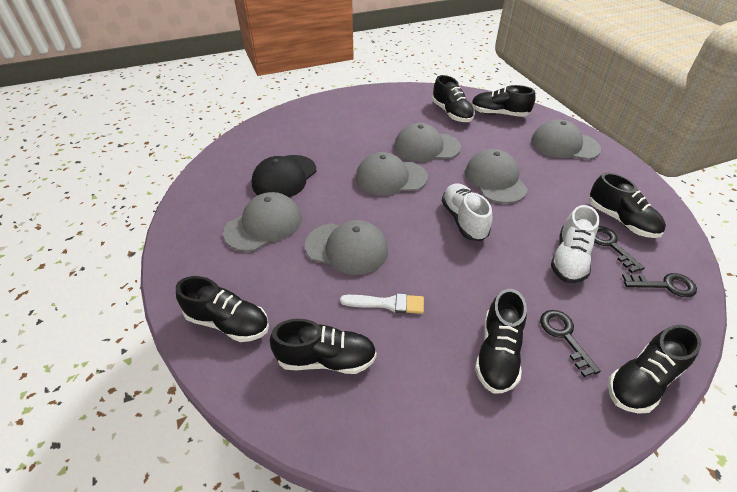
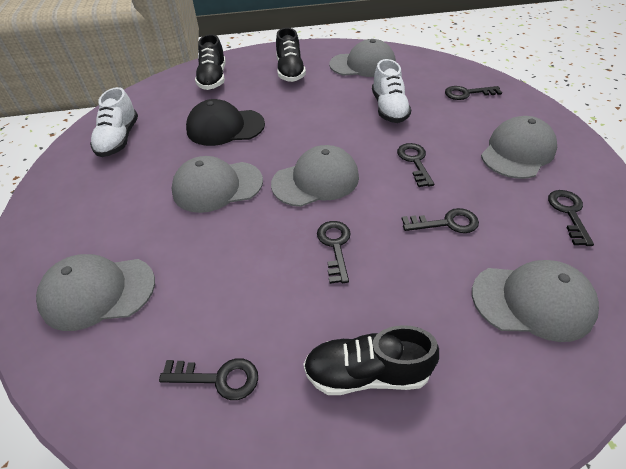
black key: [540,310,601,377] [594,226,645,273] [622,273,697,297] = 3 -> [159,358,258,400] [317,221,351,284] [397,143,434,187] [402,208,479,233] [445,86,502,100] [548,190,594,246] = 6
black shoe: [176,276,269,342] [270,319,377,374] [432,75,475,122] [471,85,536,117] [475,289,527,393] [589,173,666,238] [608,325,701,414] = 7 -> [195,34,226,90] [276,28,306,82] [303,325,439,395] = 3
white brush: [340,293,424,314] = 1 -> none = 0

